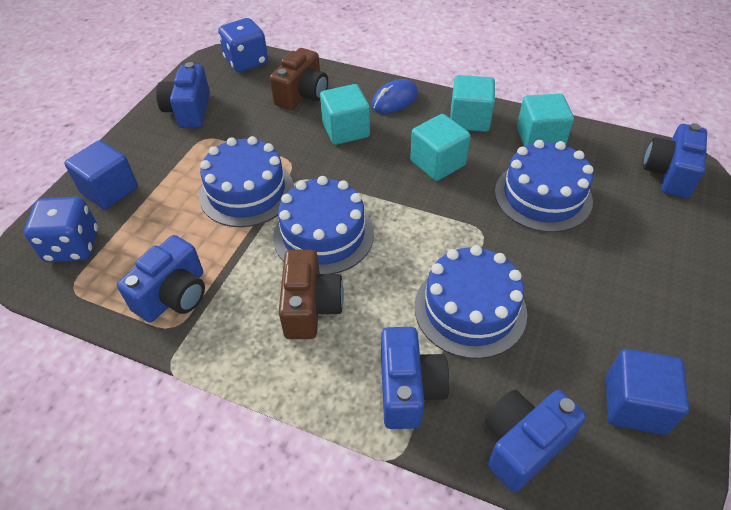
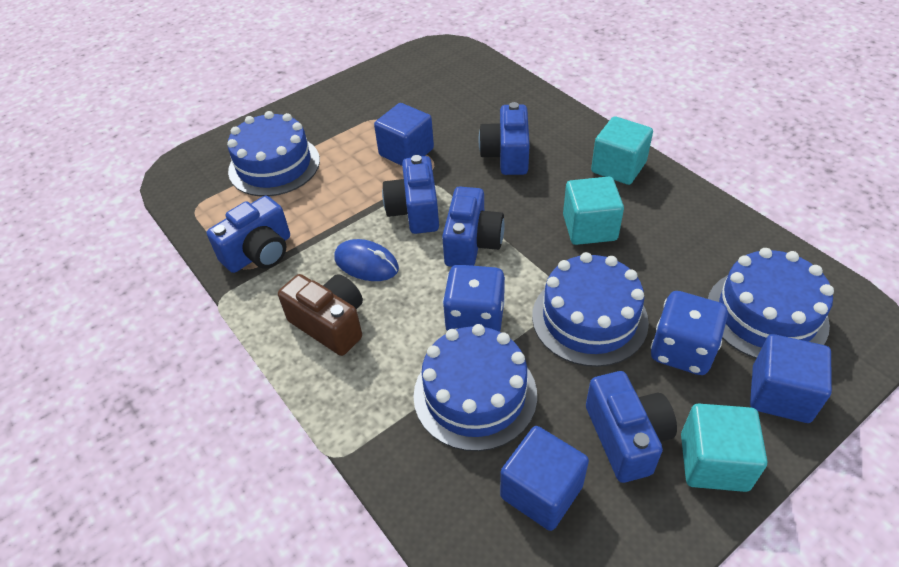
blue cube: [64,140,138,210] [606,349,689,435] = 2 -> [374,103,434,166] [500,426,589,531] [750,334,832,423] = 3
brown camera: [270,48,328,110] [279,249,344,339] = 2 -> [278,274,363,356] = 1
turquoise cube: [320,84,370,145] [410,114,470,181] [450,75,495,132] [517,93,574,146] = 4 -> [563,176,624,245] [591,116,653,185] [681,403,767,492] = 3

